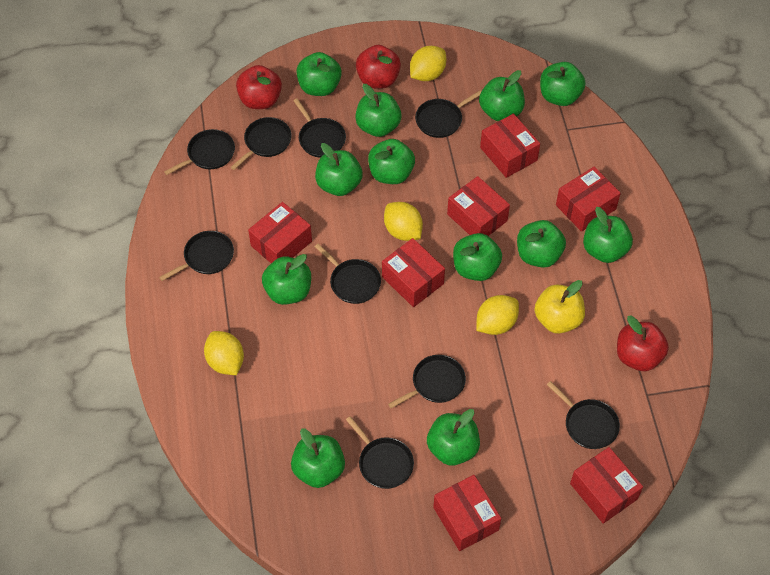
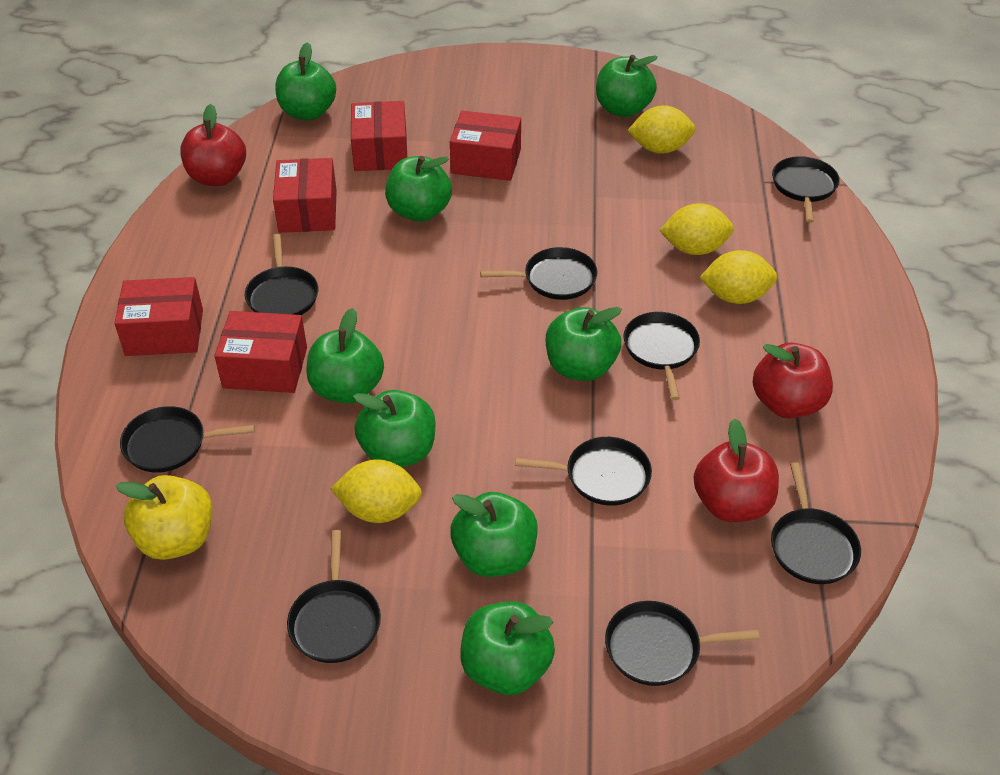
green apple: [262,254,311,305] [291,428,345,488] [296,52,342,96] [315,143,363,196] [355,84,401,137] [368,139,415,184] [427,409,480,466] [453,233,502,281] [479,70,525,121] [517,220,566,268] [540,62,586,106] [583,207,633,263] = 12 -> [275,42,336,120] [306,308,384,404] [353,390,435,467] [385,156,452,222] [450,492,538,577] [460,601,555,695] [546,307,622,381] [596,55,658,117] = 8
red box: [248,202,312,263] [382,238,445,307] [433,475,501,551] [447,176,510,236] [480,114,540,178] [556,167,621,232] [570,447,643,524] = 7 -> [114,277,203,356] [214,311,307,393] [273,158,337,233] [351,101,407,171] [450,111,521,181] = 5

